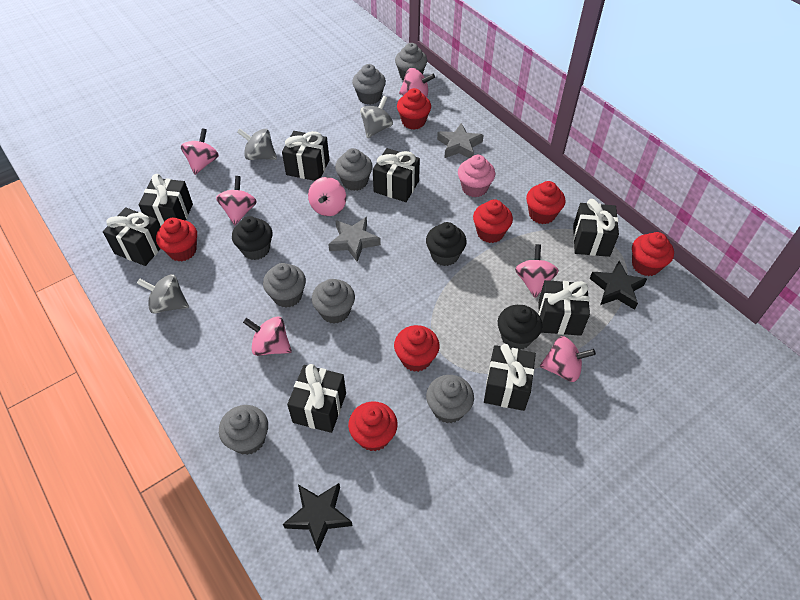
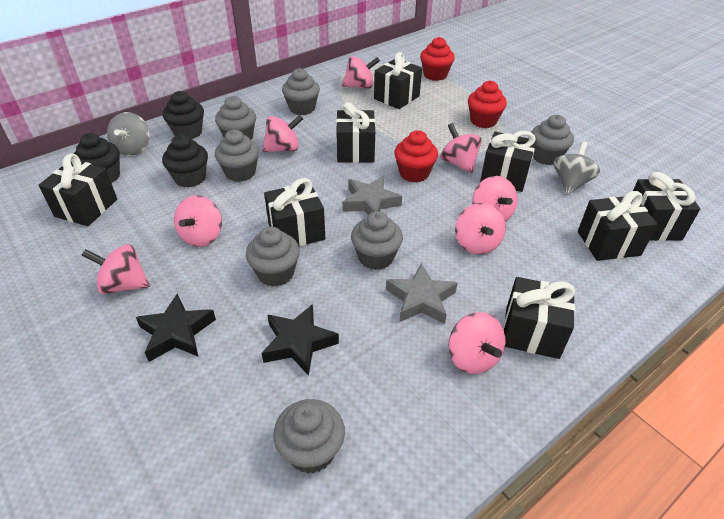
grey spinning top: [137,274,189,314] [237,128,277,160] [360,96,393,138] = 3 -> [107,112,150,156] [554,141,600,194] = 2
pink cupcake: [458,155,495,197] = 1 -> none = 0
pink spinning top: [181,128,219,175] [216,176,257,225] [243,317,292,356] [308,177,346,216] [399,68,435,97] [515,244,559,298] [540,336,596,382] = 7 -> [82,244,150,294] [174,195,222,247] [262,115,303,152] [342,56,380,89] [441,123,482,174] [449,312,506,374] [455,203,506,254] [472,176,518,221] = 8
red cupcake: [156,218,197,261] [348,401,398,451] [394,325,440,372] [397,88,431,130] [473,199,513,243] [526,181,566,224] [632,232,674,276] = 7 -> [394,130,438,182] [420,37,455,81] [468,80,507,128] = 3

